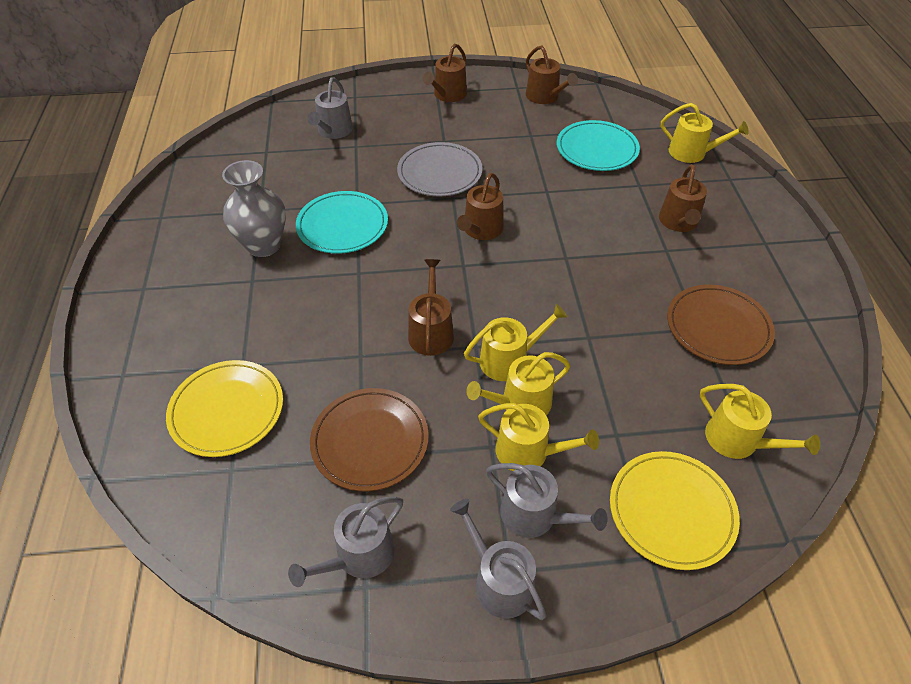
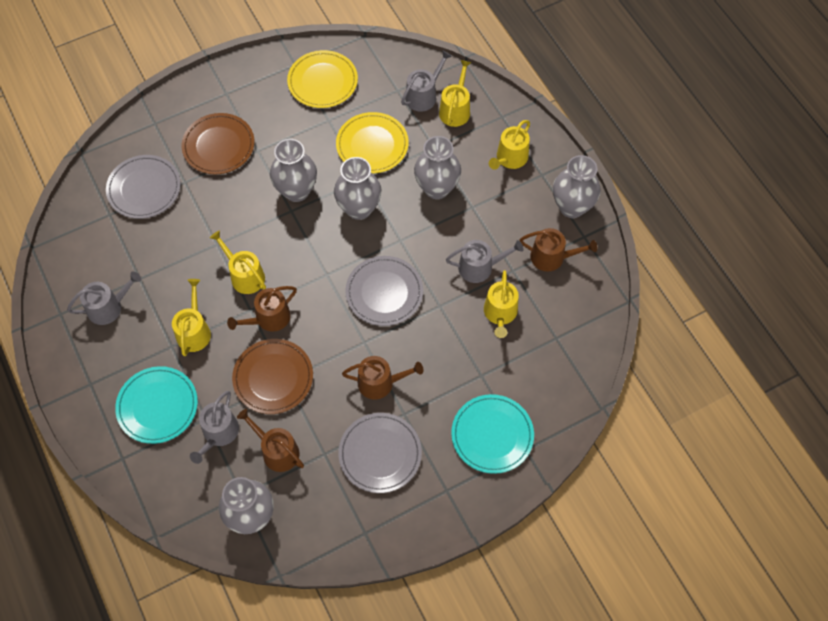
brown watering can: [408,259,454,356] [423,44,467,102] [457,173,504,240] [526,46,578,104] [659,164,707,232] = 5 -> [227,286,297,332] [237,409,304,472] [342,356,424,400] [520,228,597,271] = 4
grey plate: [397,142,483,197] = 1 -> [106,155,181,219] [338,413,422,493] [345,256,423,326] = 3
grey vase: [222,160,286,257] = 1 -> [219,477,274,534] [270,139,317,202] [334,157,381,220] [414,136,461,199] [553,155,601,218] = 5

